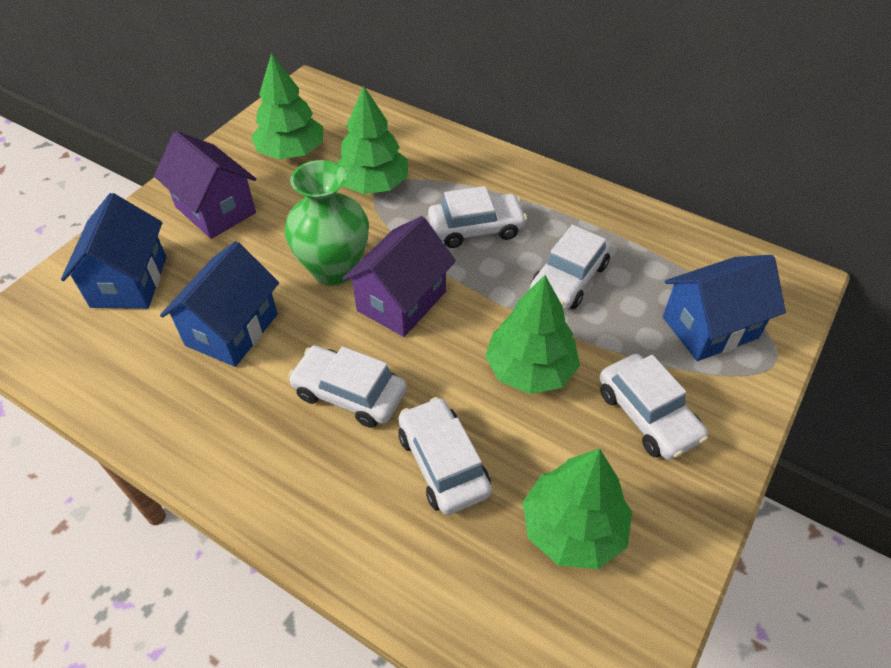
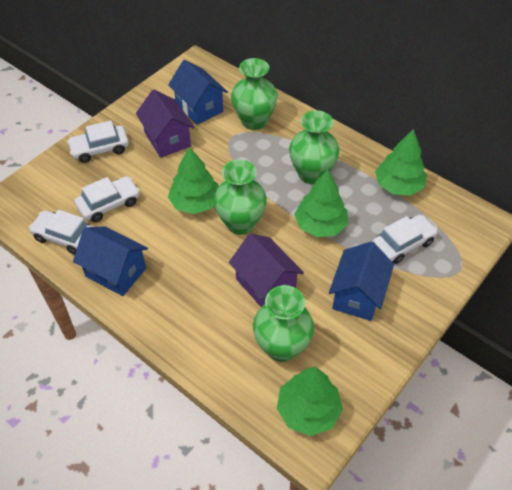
green vase: [284,160,369,286] = 1 -> [213,160,267,235] [231,58,278,130] [253,285,314,362] [289,110,339,184] = 4
white car: [288,345,407,428] [398,397,492,515] [428,186,527,248] [530,225,611,309] [599,354,708,460] = 5 -> [29,210,93,255] [67,121,129,163] [74,176,140,222] [372,214,438,264] = 4

